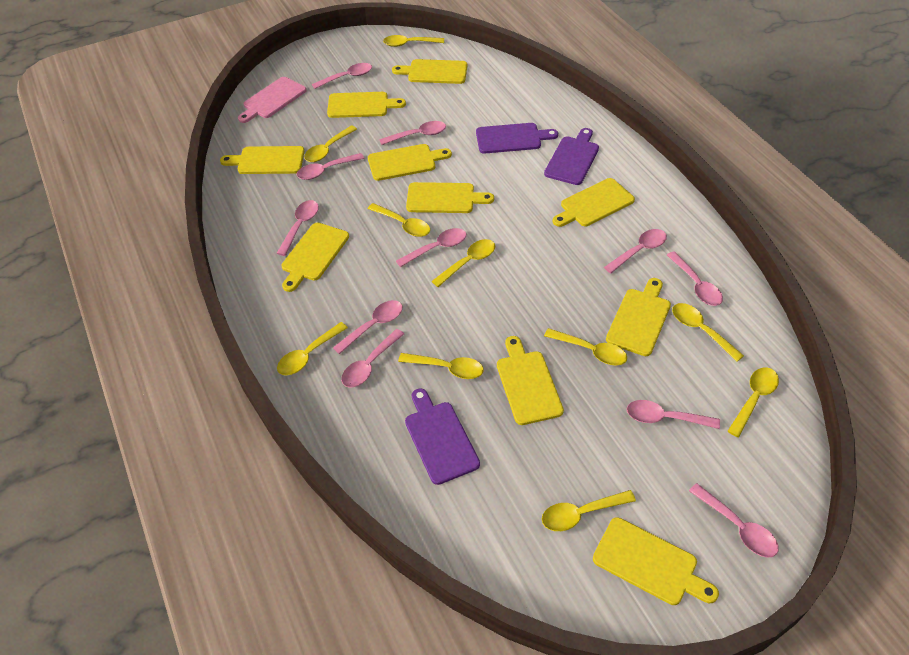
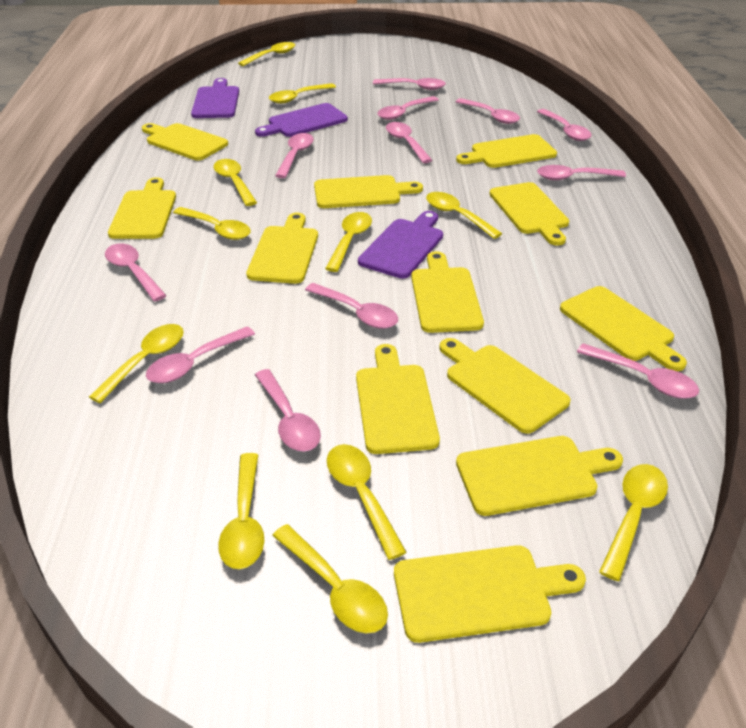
pink cutting board: [238,77,307,123] = 1 -> none = 0
pink spoon: [277,200,319,256] [297,153,365,180] [312,63,372,89] [333,300,403,354] [341,329,404,387] [379,121,446,145] [396,228,466,267] [604,229,667,273] [627,400,720,429] [667,251,723,306] [689,483,779,558] = 11 -> [105,244,167,301] [146,327,255,383] [255,369,321,452] [275,133,314,178] [305,283,398,329] [373,78,446,90] [377,96,439,120] [386,122,432,163] [456,98,520,124] [537,109,591,141] [537,165,626,180] [577,343,699,399] = 12
yellow cutting board: [220,146,304,174] [282,223,349,292] [327,92,406,118] [368,144,452,181] [392,59,467,84] [406,182,494,213] [497,336,564,425] [553,178,635,227] [593,517,719,605] [606,278,671,356] = 10 -> [108,177,176,239] [142,123,228,161] [246,213,318,284] [314,175,423,208] [356,344,440,454] [394,545,586,643] [411,251,484,333] [439,338,571,434] [456,134,557,168] [456,436,623,516] [490,182,569,246] [560,286,687,371] = 12
yellow spoon: [277,322,348,376] [304,125,357,162] [368,203,430,237] [383,35,444,47] [398,353,484,379] [432,239,495,287] [542,490,636,531] [544,328,627,365] [672,303,744,362] [728,368,779,437] = 10 -> [89,324,184,403] [173,207,251,240] [214,159,257,206] [218,453,264,569] [238,42,295,66] [269,83,336,103] [272,524,388,633] [325,212,372,272] [327,444,407,560] [426,192,502,239] [599,464,668,581] = 11

